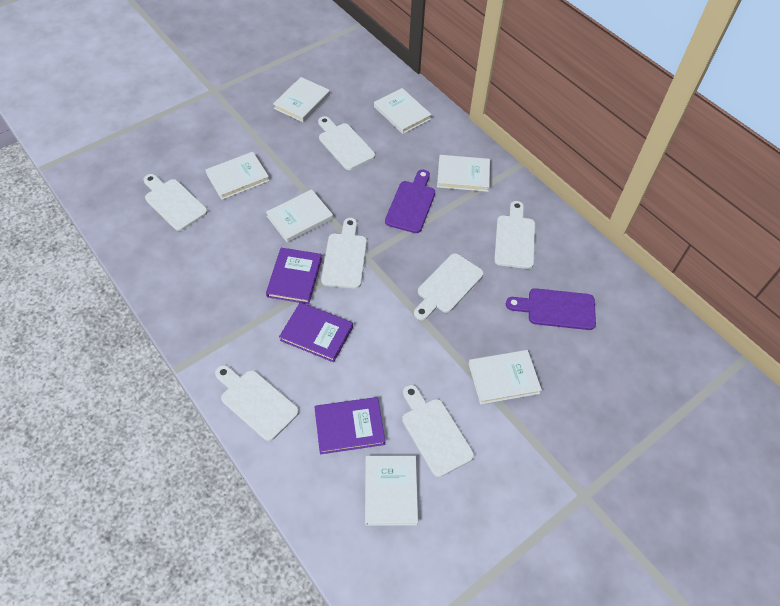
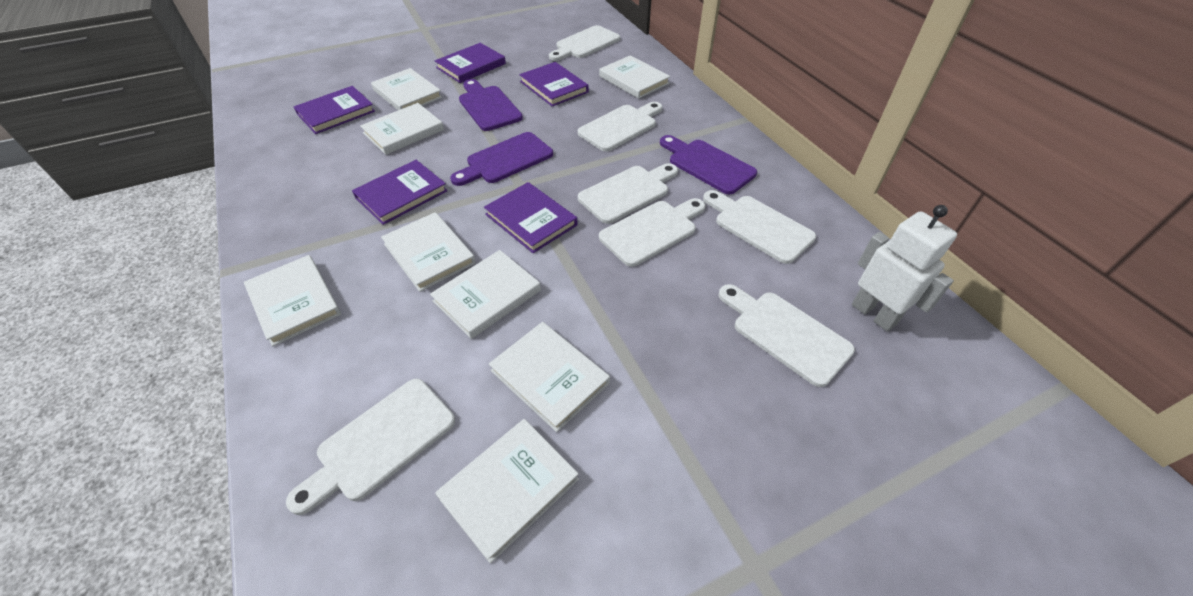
purple book: [266,248,322,304] [279,302,353,362] [314,397,385,454] = 3 -> [294,86,375,134] [352,160,448,225] [435,43,506,83] [484,182,577,253] [519,62,589,106] = 5
purple cutting board: [385,170,435,233] [506,288,596,330] = 2 -> [450,132,553,186] [459,79,523,131] [660,135,757,195] = 3
white book: [205,152,270,200] [266,189,333,243] [273,77,330,122] [365,456,418,526] [374,88,432,134] [437,155,490,192] [468,350,542,404] = 7 -> [244,255,341,346] [360,103,444,155] [371,68,442,110] [381,212,476,292] [430,250,541,339] [435,419,579,563] [489,322,610,432] [599,55,670,99] = 8
white robot: none = 0 -> [852,205,957,332] = 1

